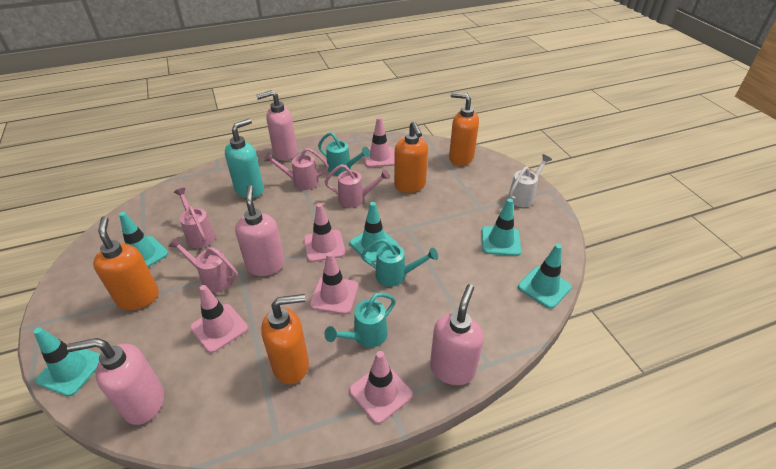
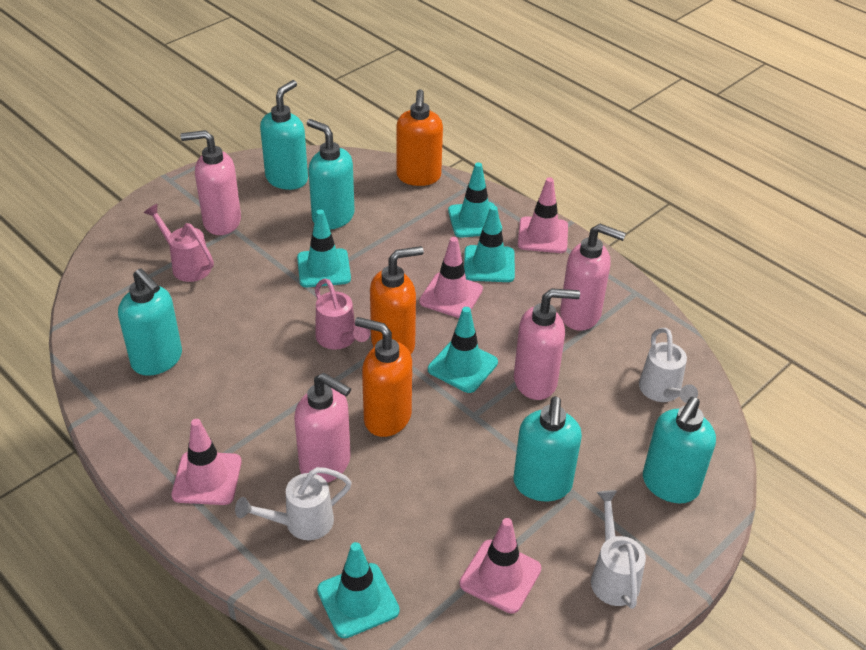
orange soap dispenser: [93,216,159,310] [261,294,309,384] [394,121,428,193] [449,92,479,166] = 4 -> [355,317,412,437] [370,246,424,354] [396,89,443,186] = 3
pink traffic cone: [190,285,248,353] [304,203,346,262] [310,252,358,314] [349,351,413,424] [364,117,395,167] = 5 -> [172,419,242,505] [419,237,483,318] [460,518,541,614] [518,177,568,253] = 4
pink watering can: [168,237,238,293] [174,188,216,248] [264,148,329,190] [325,164,390,208] = 4 -> [144,204,214,282] [315,279,370,349] = 2
turquoise soap dispenser: [225,119,264,198] = 1 -> [118,268,182,376] [260,80,308,190] [307,119,355,229] [513,396,582,501] [643,397,716,503] = 5
turquoise watering can: [318,132,370,175] [324,293,396,348] [361,238,438,287] = 3 -> none = 0
white watering can: [508,154,552,207] = 1 -> [235,467,352,540] [591,490,646,609] [639,328,698,403] = 3

